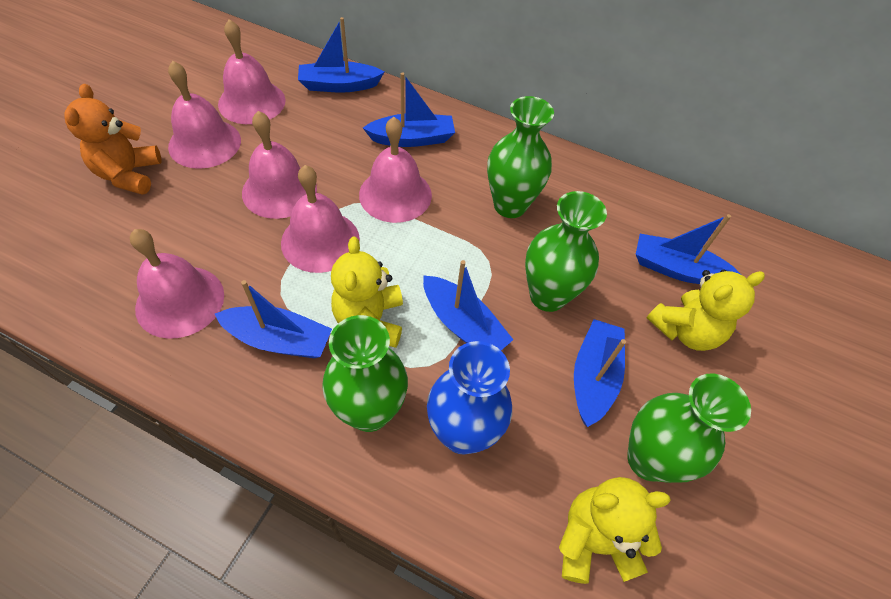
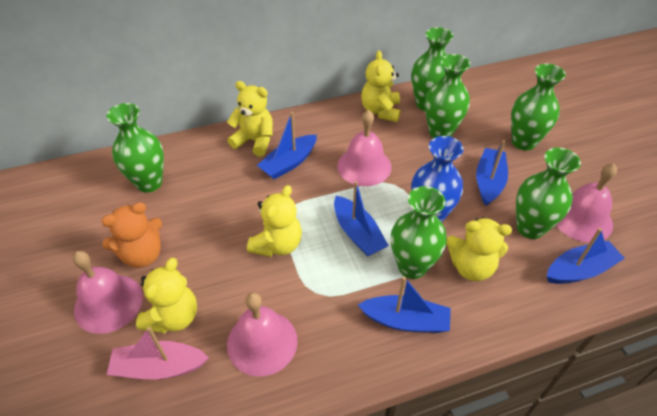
blue boat: [215,280,332,358] [298,17,384,93] [363,72,455,147] [423,260,514,350] [574,319,626,427] [636,214,740,284] = 6 -> [257,112,317,179] [334,181,389,256] [358,276,451,333] [476,140,508,206] [547,228,625,284] = 5
green vase: [322,315,408,432] [487,96,554,218] [525,191,607,312] [627,374,751,483] = 4 -> [106,103,164,192] [391,186,447,279] [411,27,453,111] [425,54,470,138] [511,64,566,151] [516,147,581,239] = 6
pink bell: [130,229,224,339] [168,61,241,169] [218,19,286,124] [242,111,317,219] [281,165,360,273] [359,117,432,223] = 6 -> [73,251,143,334] [227,292,297,377] [337,110,392,186] [556,163,617,243] = 4
pink boat: none = 0 -> [107,327,209,379] = 1
yellow teddy bear: [331,237,403,348] [559,477,671,584] [647,270,765,351] = 3 -> [136,258,197,333] [227,81,273,157] [247,185,302,257] [361,51,401,122] [446,217,512,281] = 5

